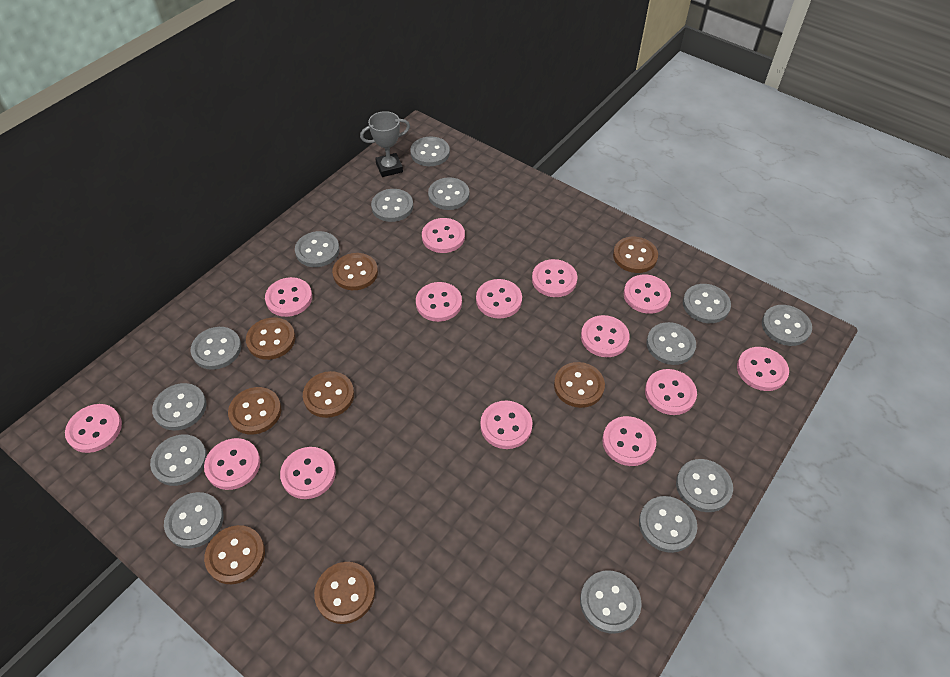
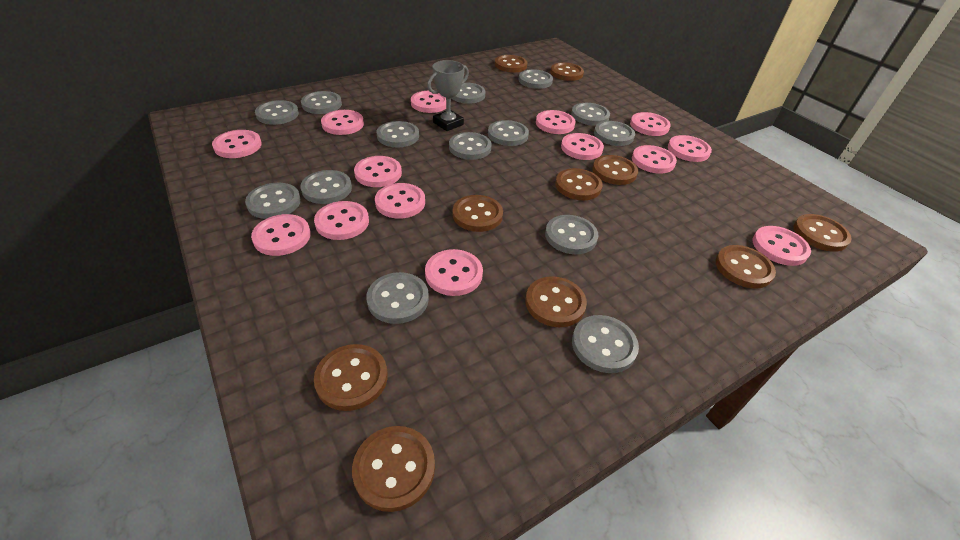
brown button: [204,525,265,584] [228,387,281,435] [246,317,295,360] [303,371,354,418] [314,562,375,624] [332,253,378,290] [554,362,605,408] [613,237,658,273] = 8 -> [314,344,388,411] [352,426,435,512] [453,195,503,232] [495,55,528,73] [526,276,587,327] [550,62,584,81] [555,168,603,200] [592,155,638,185] [715,245,776,289] [793,214,852,252] = 10

